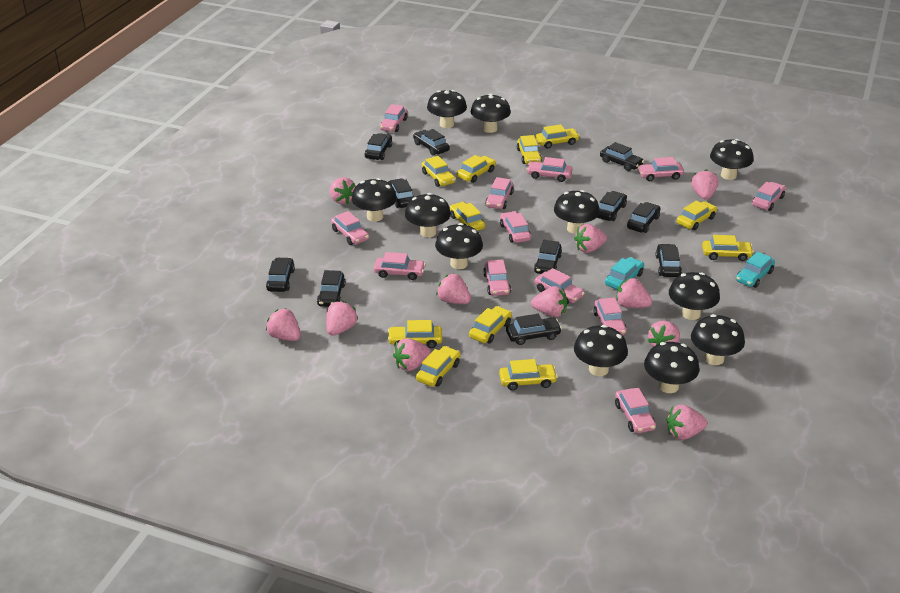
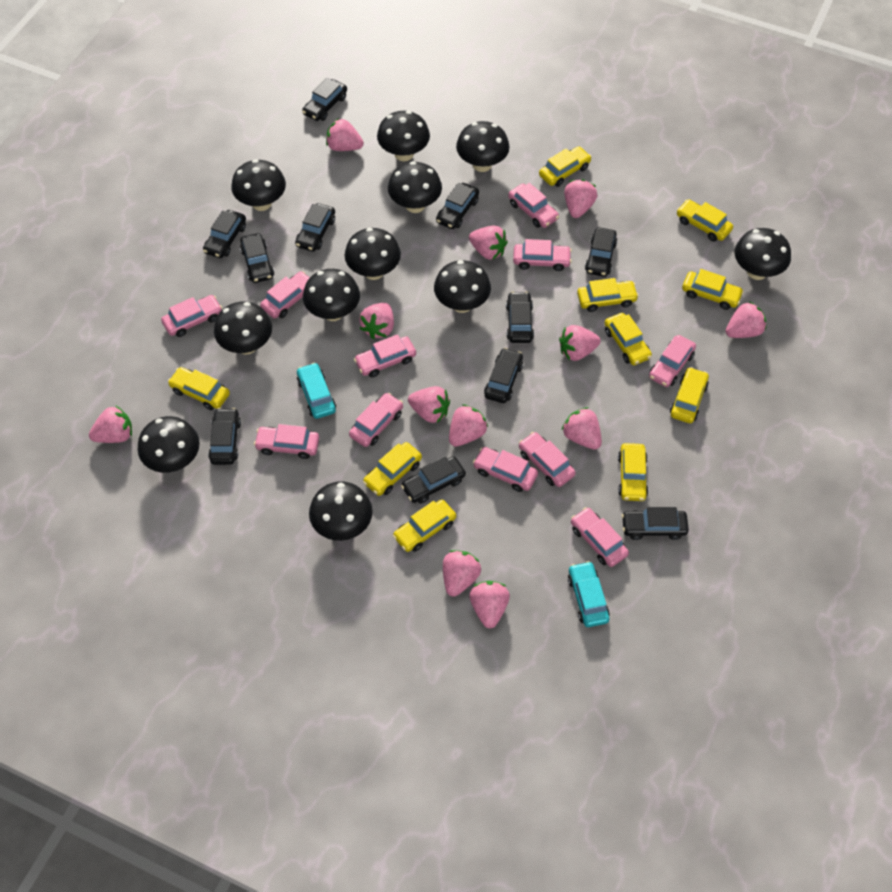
pink car: [331,211,369,245] [374,252,425,280] [380,104,407,132] [483,259,511,296] [485,177,514,209] [500,211,531,243] [527,157,572,182] [535,268,584,304] [593,297,627,335] [615,388,656,433] [638,157,684,181] [752,182,786,211] = 12 -> [161,295,222,337] [254,424,319,459] [260,271,310,319] [349,393,403,447] [354,334,416,377] [473,447,538,492] [508,183,559,228] [513,239,572,271] [519,432,576,487] [571,507,629,567] [649,335,696,387] = 11
pink strawberry: [266,308,301,341] [326,301,358,336] [330,177,356,204] [393,338,431,371] [436,273,471,304] [531,286,567,317] [574,224,607,253] [616,278,652,308] [647,320,680,347] [666,404,708,440] [691,169,719,200] = 11 -> [89,405,132,443] [326,118,364,151] [359,303,394,339] [408,386,450,423] [443,550,481,597] [449,404,488,447] [469,226,508,260] [469,581,510,628] [559,325,601,361] [562,407,602,450] [564,179,598,218] [726,301,766,338] = 12
yellow car: [388,320,442,348] [416,346,460,387] [421,156,456,187] [450,202,485,231] [457,155,496,183] [469,306,512,343] [499,359,558,391] [517,135,542,164] [536,124,580,148] [677,201,717,230] [702,235,754,261] = 11 -> [168,367,230,410] [363,442,422,496] [393,499,456,552] [539,146,592,187] [577,278,639,312] [604,313,652,365] [618,443,648,501] [670,367,709,423] [677,199,733,242] [682,269,744,310] = 10

